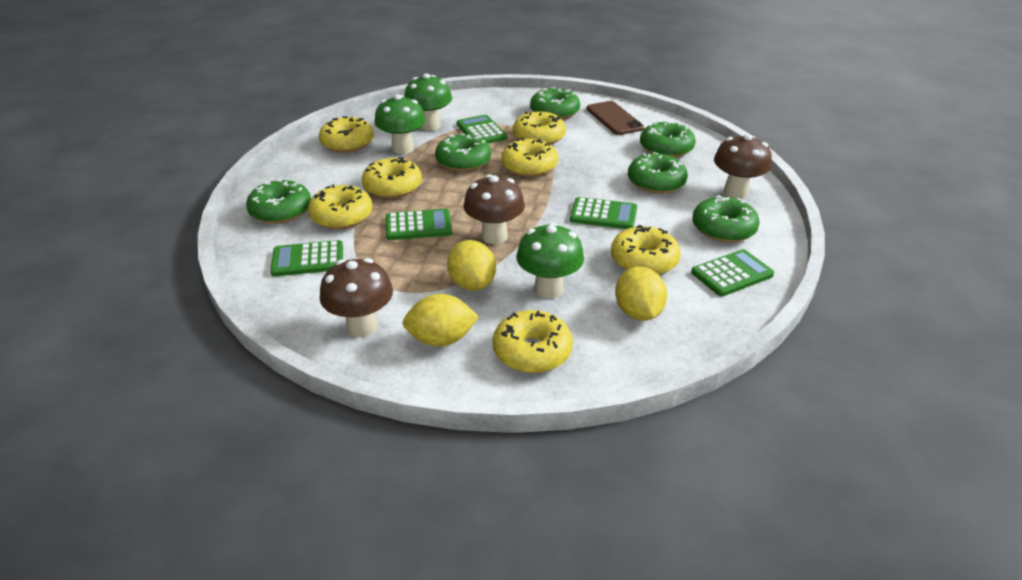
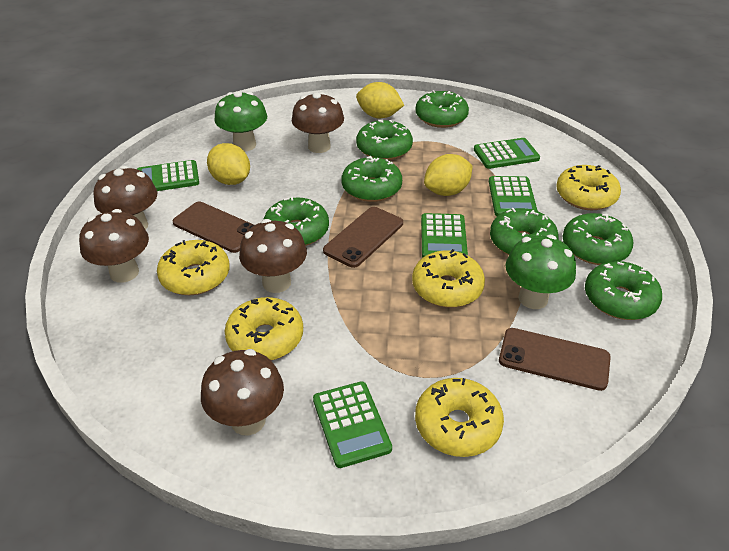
brown mushroom: [320,258,393,337] [463,174,525,244] [714,134,772,198] = 3 -> [79,209,149,283] [94,166,157,230] [201,349,284,435] [239,219,307,293] [292,92,344,153] = 5
brown phone: [586,101,644,135] = 1 -> [173,202,254,253] [323,207,403,268] [499,328,611,391] = 3
green donut: [246,180,311,224] [435,133,491,172] [530,87,580,120] [628,152,688,194] [640,121,696,158] [692,195,760,243] = 6 -> [263,196,329,246] [341,156,402,202] [356,120,413,160] [415,90,469,128] [490,208,559,255] [563,213,634,265] [585,261,662,320] = 7
green mushroom: [374,94,426,154] [404,73,452,131] [516,222,584,299] = 3 -> [214,91,267,152] [506,235,576,309] = 2
yellow donut: [308,184,373,229] [319,116,374,153] [362,157,422,198] [492,310,573,373] [501,138,558,177] [513,110,566,145] [611,225,681,275] = 7 -> [157,240,230,295] [225,297,303,360] [412,249,485,308] [415,378,504,457] [556,165,621,210] = 5

